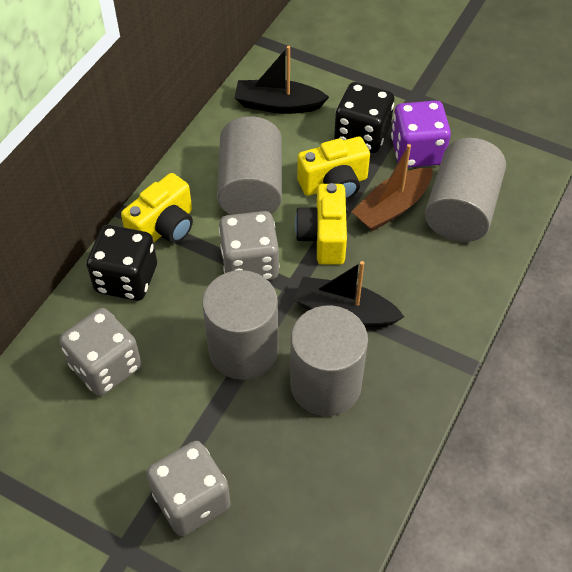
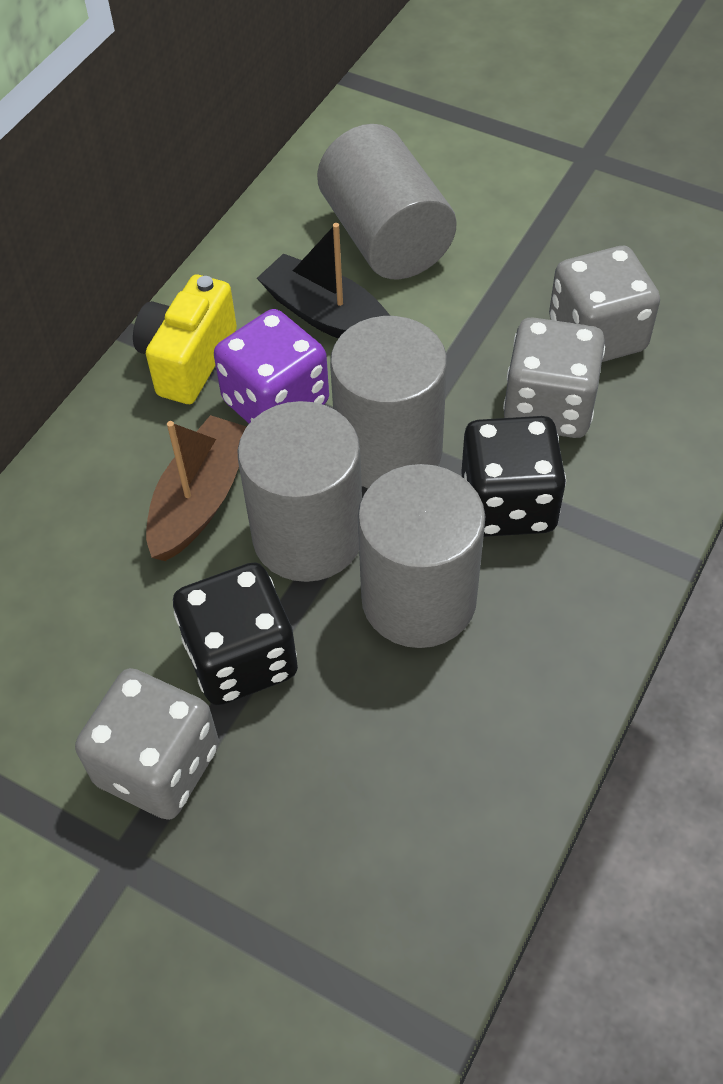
black boat: [234,46,329,114] [294,261,404,327] = 2 -> [257,223,390,339] = 1
yellow camera: [121,173,193,243] [295,183,347,265] [297,137,370,200] = 3 -> [133,275,237,404] = 1

